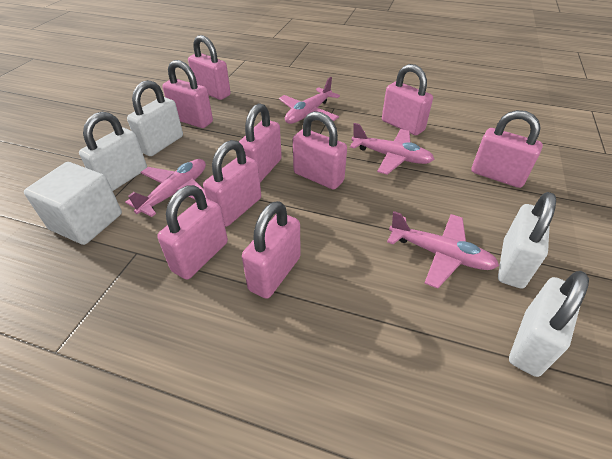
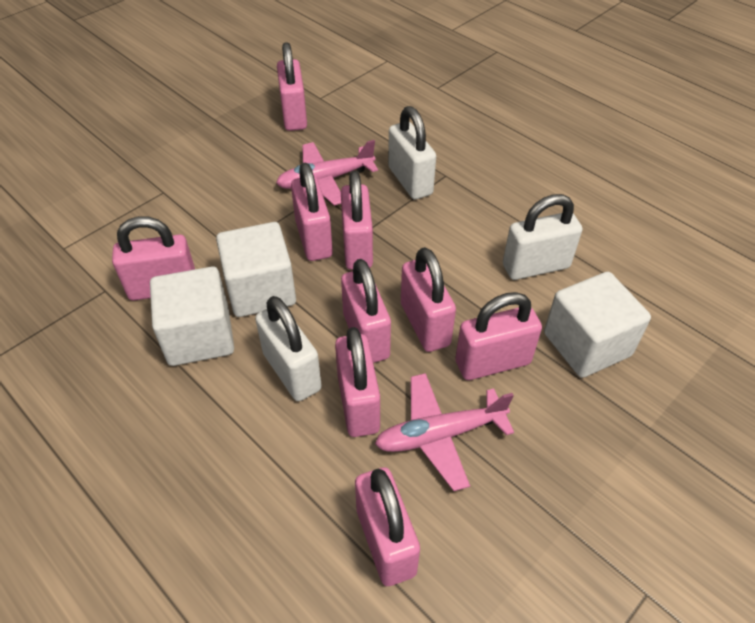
pink plane: [125,159,206,217] [279,77,340,124] [350,123,434,175] [387,211,499,289] = 4 -> [276,140,378,205] [375,373,514,491] = 2
white cube: [24,162,122,245] = 1 -> [150,267,234,366] [216,222,296,317] [544,272,651,378] = 3
white padlock: [79,112,147,191] [127,80,183,156] [498,192,556,289] [509,271,589,377] = 4 -> [255,296,322,401] [388,106,436,199] [503,194,582,280] = 3

